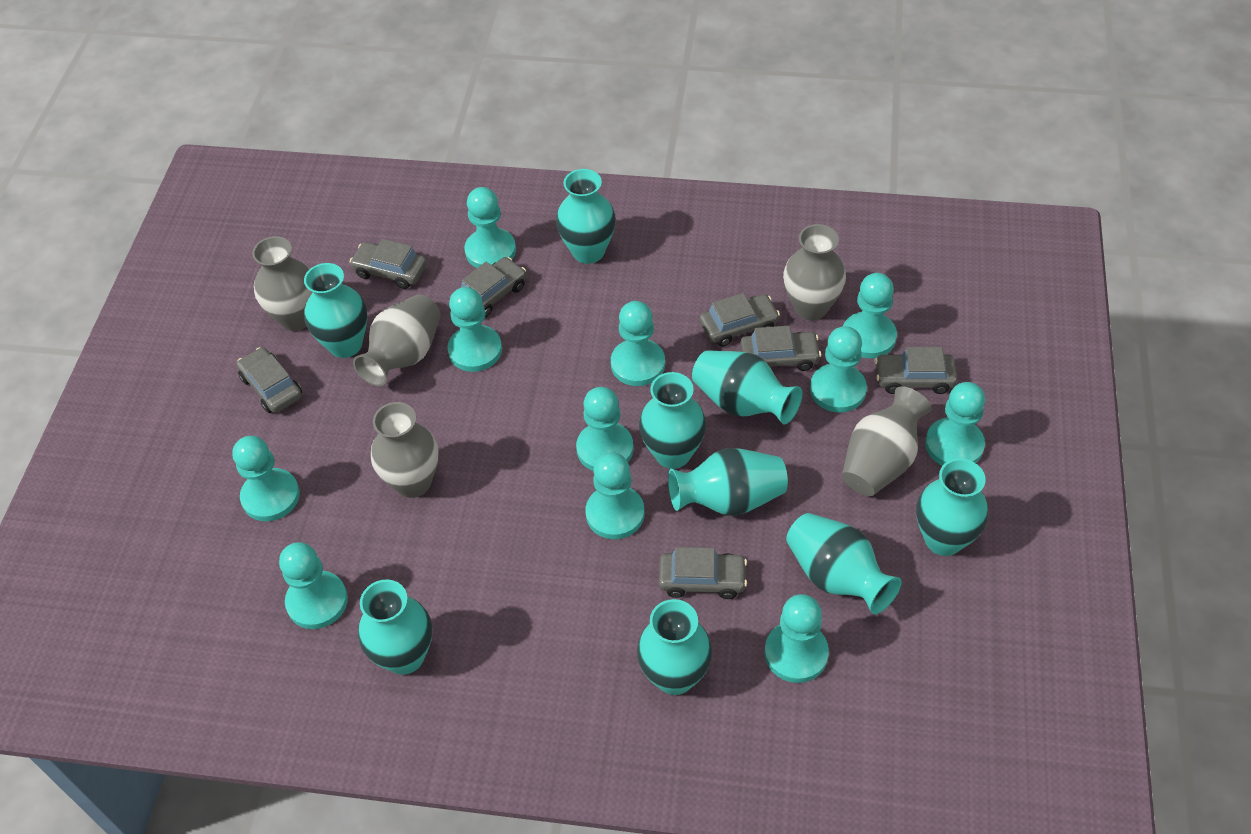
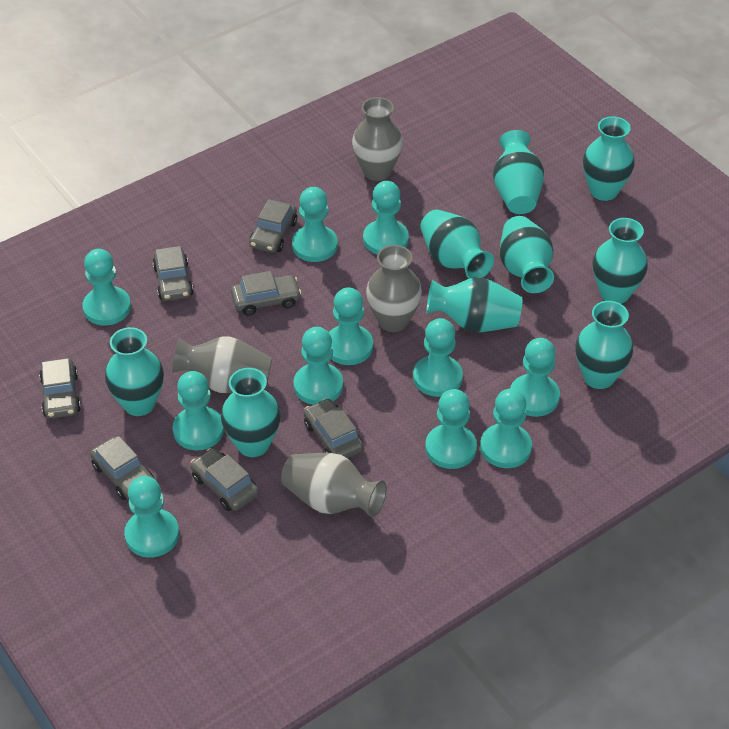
grey vase: [252,236,313,331] [353,294,440,386] [371,402,439,498] [783,224,846,320] [842,386,932,496] = 5 -> [172,337,272,393] [281,453,387,518] [352,97,403,181] [366,245,422,332] = 4

